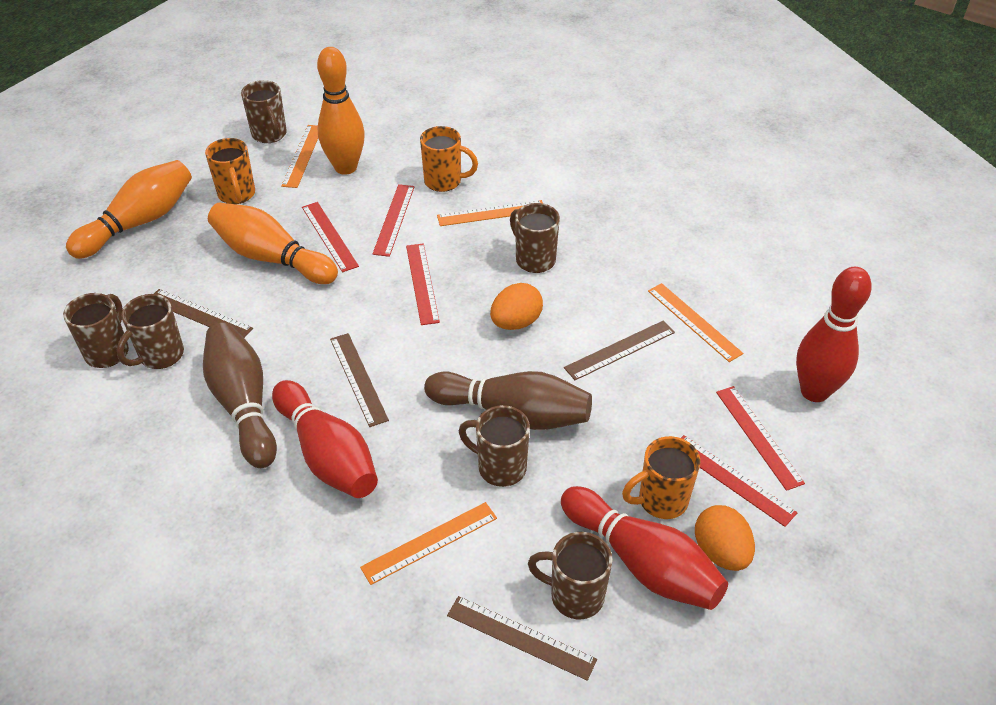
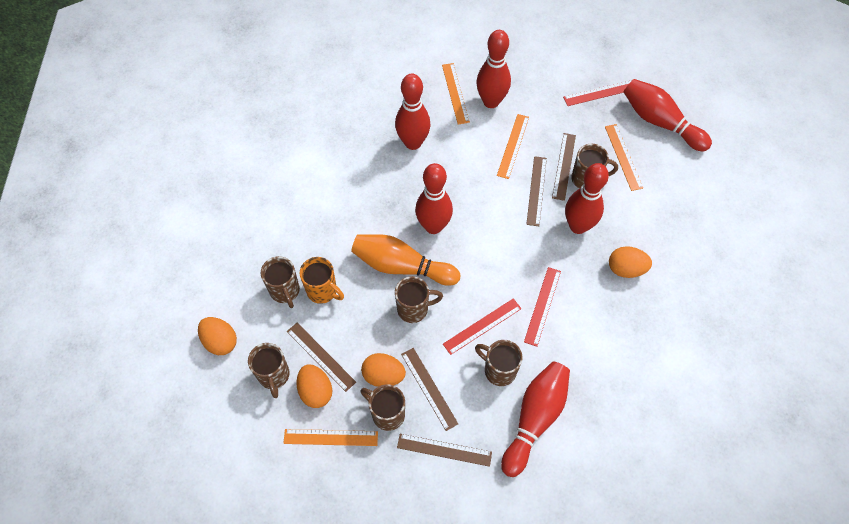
brown bowling pin: [203,323,277,468] [424,371,592,430] = 2 -> none = 0
brown ruler: [154,289,253,338] [330,333,389,427] [447,596,597,681] [564,321,675,380] = 4 -> [287,323,356,392] [397,434,492,467] [401,348,458,431] [526,156,547,226] [552,133,576,201] = 5
orange bowling pin: [66,160,192,259] [208,203,338,284] [317,47,365,175] = 3 -> [351,234,460,286] = 1
orange egg: [490,283,543,330] [695,505,755,571] = 2 -> [198,317,237,355] [297,364,332,408] [361,353,406,387] [609,246,652,278] = 4
orange mug: [205,138,255,204] [420,126,478,192] [622,436,701,519] = 3 -> [300,257,344,304] = 1
red bowling pin: [272,380,378,498] [561,486,728,610] [796,267,872,402] = 3 -> [395,73,431,150] [415,163,453,234] [476,30,511,108] [501,361,570,477] [565,163,609,234] [624,79,712,152] = 6
red ruler: [302,202,359,272] [372,184,415,257] [406,243,440,325] [681,435,797,527] [716,386,805,491] = 5 -> [443,298,522,355] [524,267,561,347] [563,80,632,106] = 3

